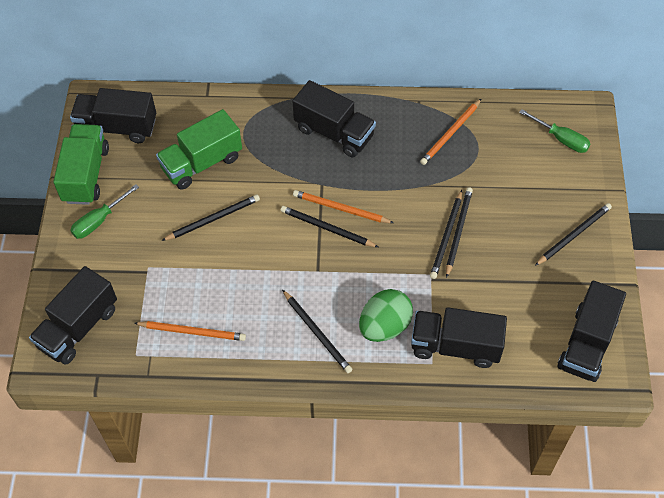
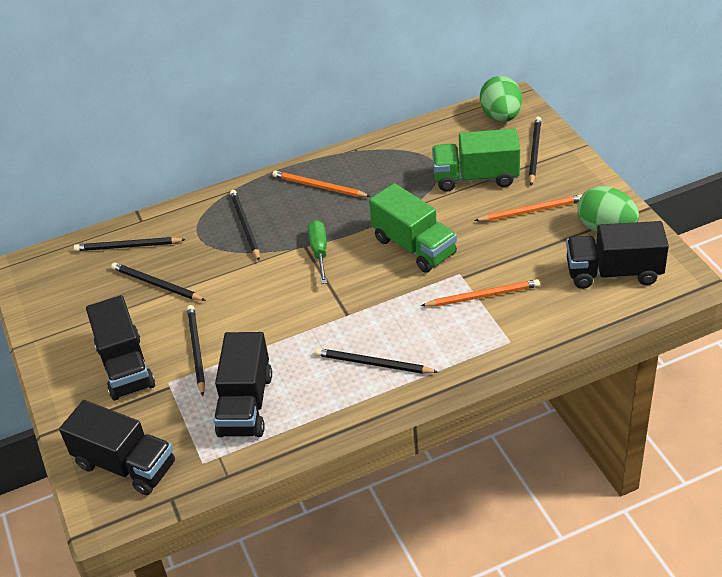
black truck: [29,266,117,365] [70,88,156,143] [292,80,376,157] [411,307,507,368] [557,281,626,382] = 5 -> [59,400,175,495] [86,295,155,400] [214,332,272,437] [566,221,669,289] = 4
green egg: [359,289,413,342] = 1 -> [480,76,522,122] [577,186,639,232] = 2
green screwdriver: [70,184,139,239] [519,109,590,153] = 2 -> [308,220,327,284] = 1

